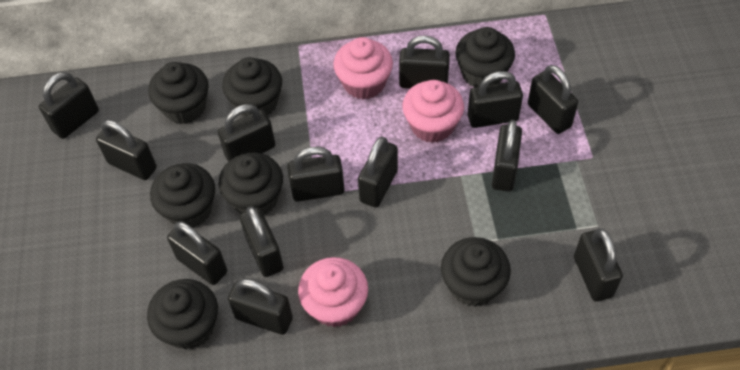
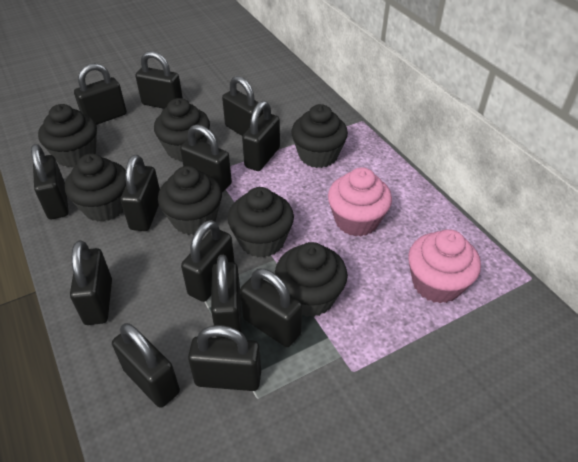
pink cupcake: [298,257,368,327] [333,37,393,99] [402,80,464,143] = 3 -> [328,167,392,237] [408,229,481,304] = 2

